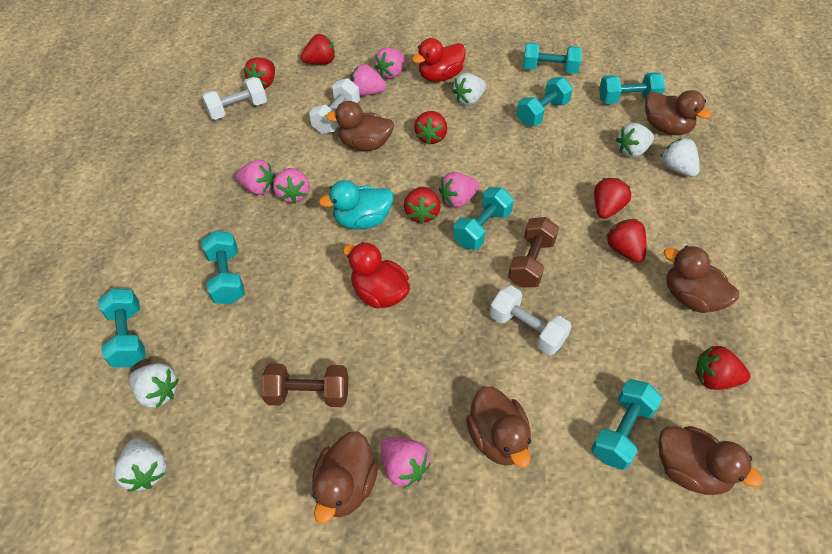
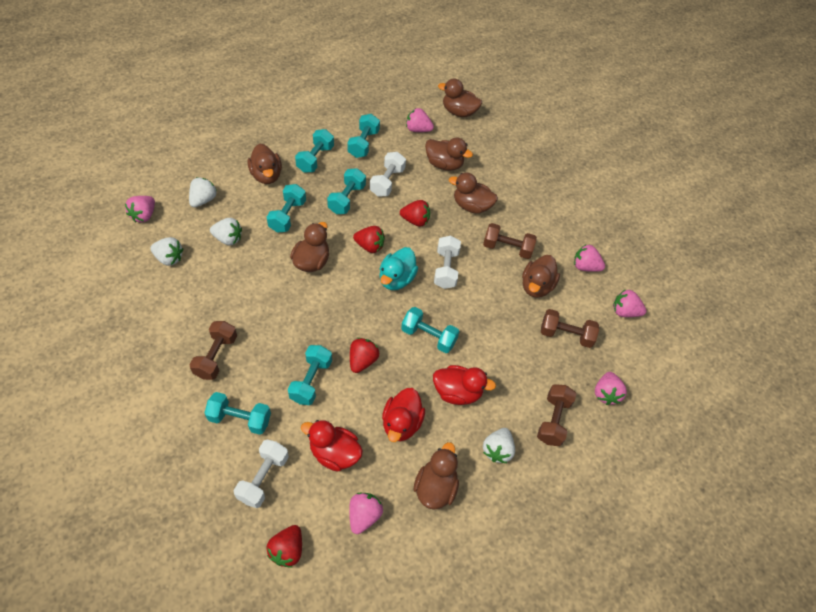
brown duck: [312,431,378,524] [326,101,394,151] [466,386,531,468] [645,90,712,135] [658,426,763,495] [664,246,739,313] = 6 -> [247,144,282,184] [290,222,329,272] [414,442,459,510] [425,138,473,171] [438,79,482,117] [449,173,498,213] [522,255,560,298] = 7
brown dumbbell: [261,363,348,407] [508,217,559,288] = 2 -> [189,321,237,380] [483,223,537,259] [537,384,576,446] [541,309,599,348] = 4
red duck: [343,242,410,309] [412,38,466,82] = 2 -> [301,420,363,472] [382,388,425,442] [433,365,496,405] = 3
red strawberry: [244,57,275,89] [301,34,335,65] [404,187,441,224] [414,111,447,145] [594,178,631,219] [606,219,646,263] [695,346,750,390] = 7 -> [266,525,302,568] [350,338,379,373] [353,226,385,253] [400,200,430,227] = 4
white strawberry: [114,438,167,492] [129,363,179,408] [452,73,486,106] [616,123,654,158] [660,138,700,177] = 5 -> [150,237,183,266] [189,177,217,207] [210,218,242,245] [483,428,515,463] = 4

